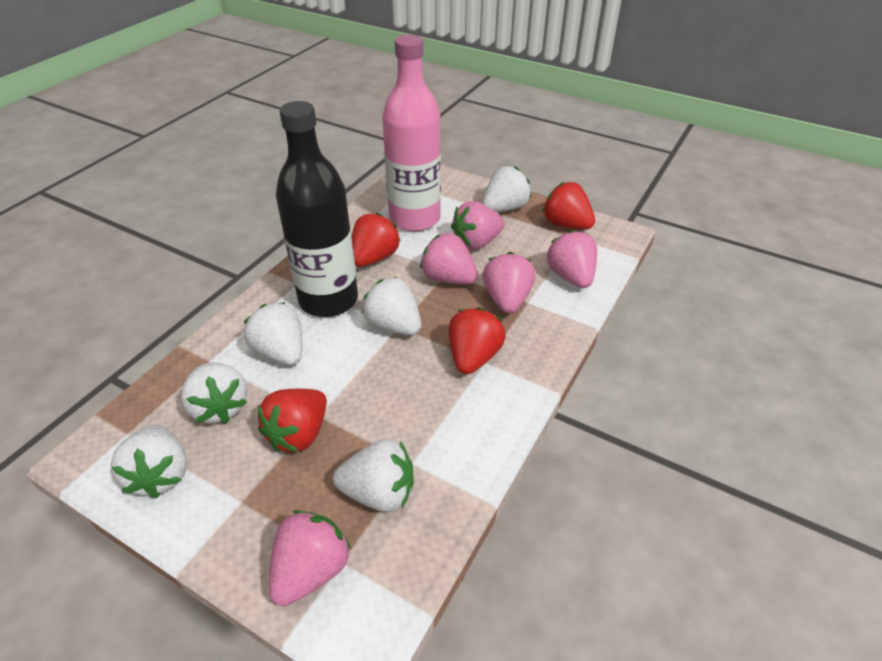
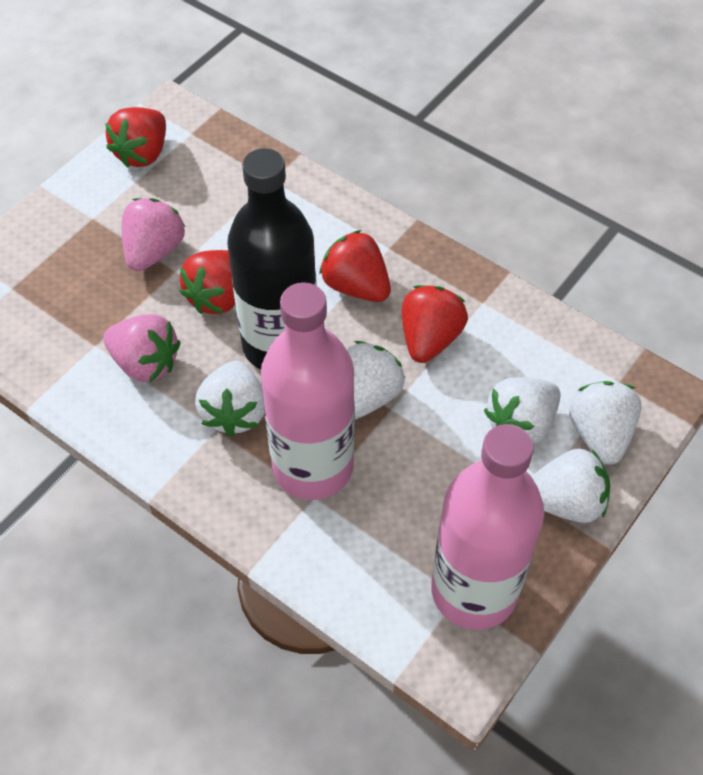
pink bottle: [382,35,441,232] = 1 -> [261,282,355,500] [431,424,544,630] = 2
pink strawberry: [269,510,351,606] [420,233,478,284] [451,201,505,250] [483,252,535,313] [546,230,597,288] = 5 -> [103,314,180,383] [122,198,185,271] = 2
white strawberry: [111,425,187,498] [181,362,248,424] [243,302,302,365] [333,439,414,512] [362,277,421,335] [482,167,531,212] = 6 -> [195,361,265,437] [346,341,405,419] [484,377,560,444] [531,449,611,523] [569,381,642,464] = 5

